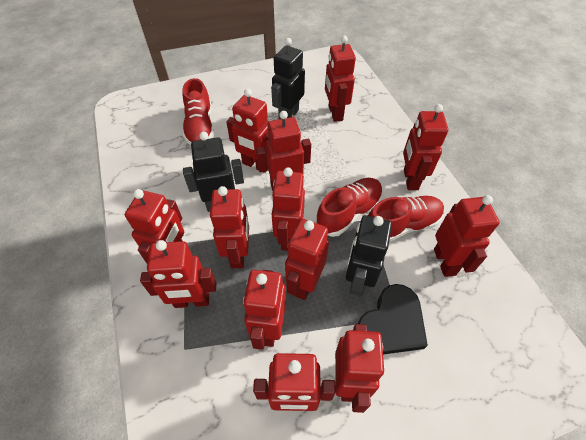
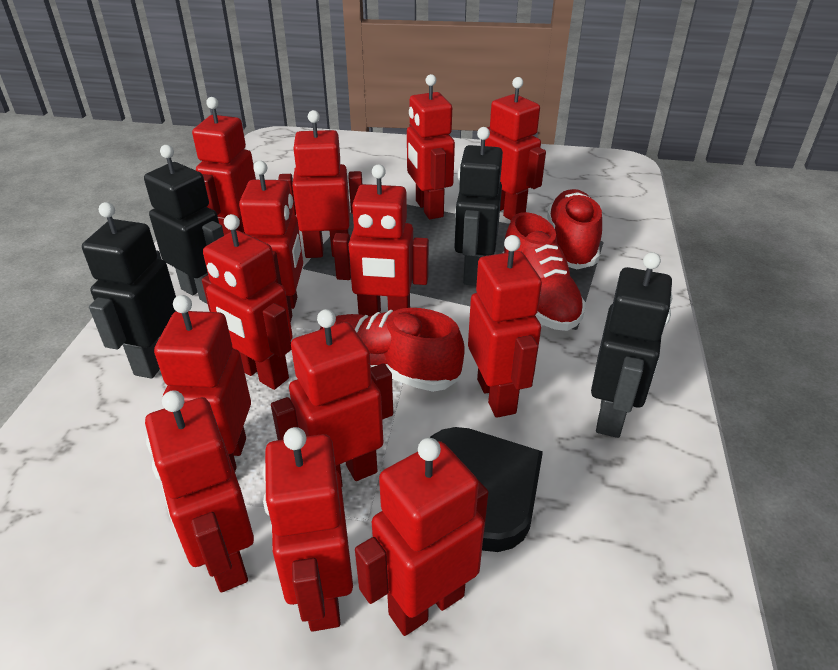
black robot: [183,132,244,212] [271,38,305,119] [346,215,392,296] = 3 -> [82,202,176,379] [144,145,224,304] [454,127,503,286] [591,252,672,438] = 4

